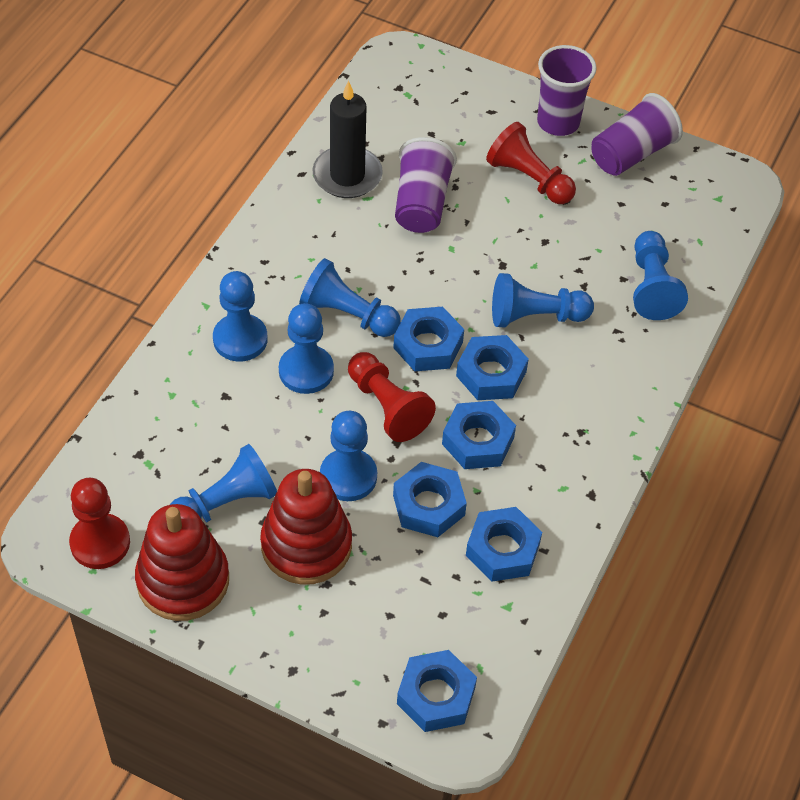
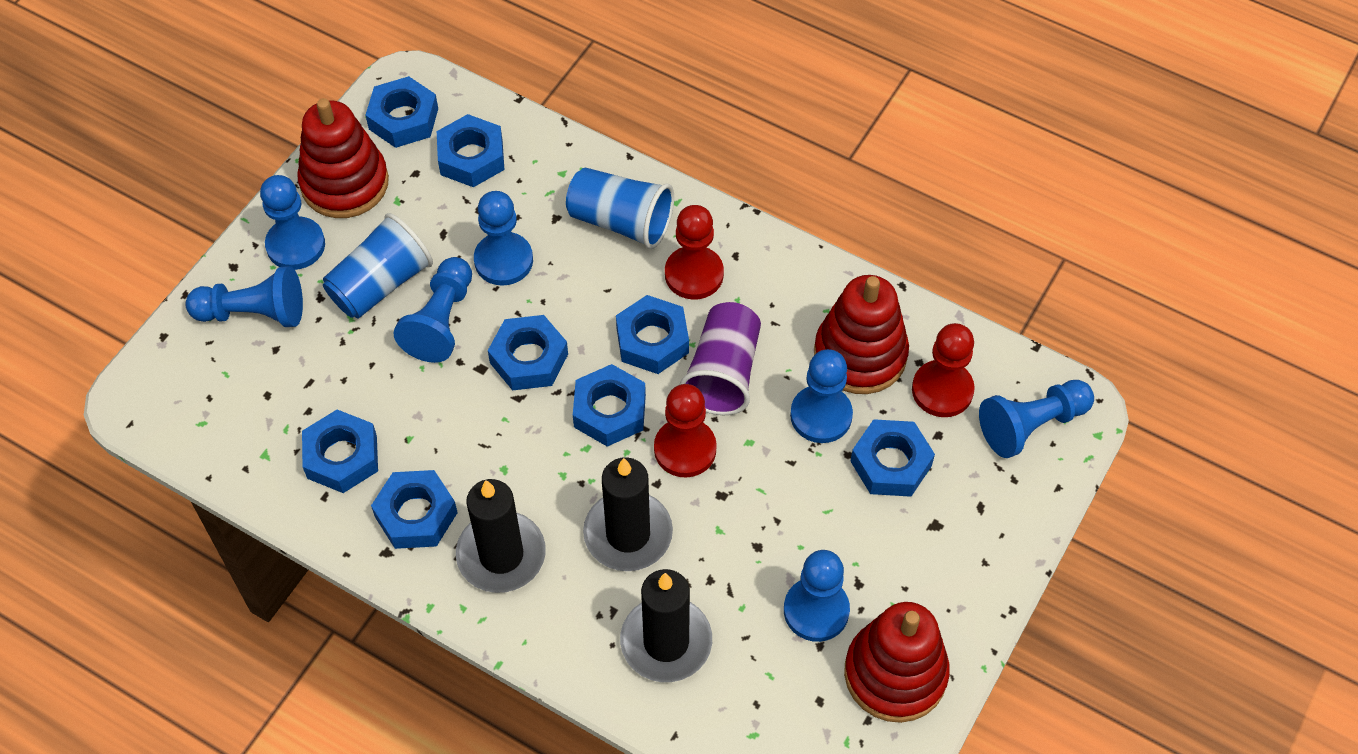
black candle: [313,81,383,198] = 1 -> [456,479,546,593] [583,457,673,571] [620,569,712,682] = 3
blue cup: none = 0 -> [323,213,433,318] [566,168,674,249] = 2
blue nut: [393,307,464,371] [393,462,467,537] [397,650,477,732] [442,401,516,469] [456,335,529,400] [466,507,542,582] = 6 -> [302,410,378,493] [365,76,438,148] [371,470,458,549] [437,114,505,187] [488,315,568,391] [573,364,646,447] [616,295,689,374] [850,419,935,497] = 8
purple cup: [395,137,457,233] [537,45,597,136] [591,93,683,176] = 3 -> [680,302,761,415] = 1
red stacking toy: [135,504,229,621] [260,469,352,585] = 2 -> [297,98,389,218] [814,275,909,394] [844,602,950,723] = 3

